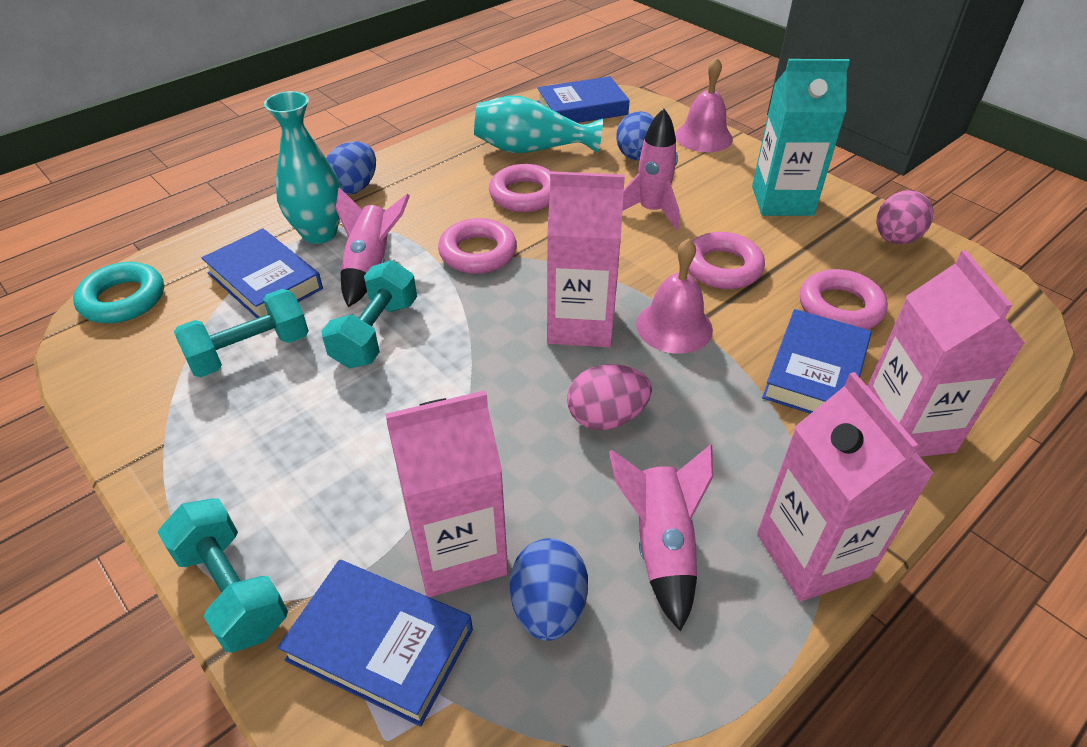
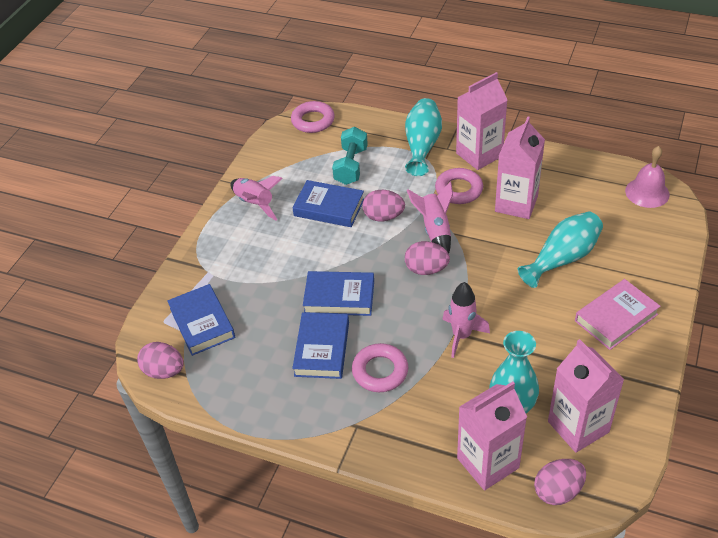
blue egg: [326,141,376,195] [510,538,588,641] [616,111,654,160] = 3 -> none = 0
pink bell: [636,238,713,354] [675,57,733,152] = 2 -> [625,146,670,208] = 1
pink book: none = 0 -> [575,279,661,350] = 1
pink egg: [567,364,652,430] [877,190,933,244] = 2 -> [137,342,184,379] [363,190,405,222] [405,241,450,275] [534,459,586,505] = 4
pink ring: [438,218,517,274] [489,164,551,212] [688,232,765,289] [800,269,888,330] = 4 -> [291,101,335,133] [352,343,408,392] [435,168,483,204] = 3
turquoise carton: [752,59,850,216] = 1 -> none = 0
turquoise dumbbell: [157,498,288,653] [174,289,309,377] [321,260,417,368] = 3 -> [332,127,368,185] = 1
turquoise ring: [73,262,164,323] = 1 -> none = 0
turquoise vase: [264,91,342,244] [474,96,603,154] = 2 -> [405,98,442,176] [489,331,539,414] [518,211,603,288] = 3

